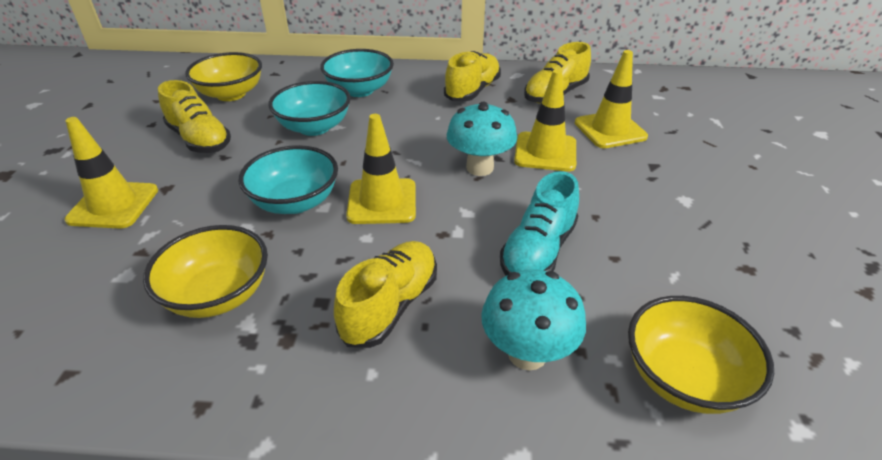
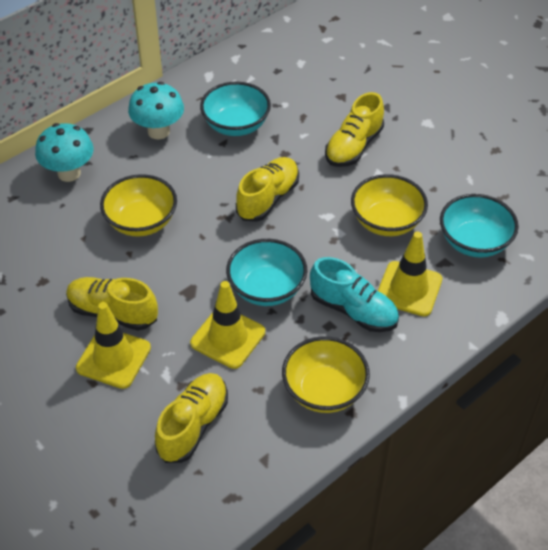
yellow traffic cone: [65,117,158,229] [346,114,416,224] [514,69,576,171] [575,50,648,148] = 4 -> [76,302,151,389] [190,281,265,369] [378,231,442,316] = 3

